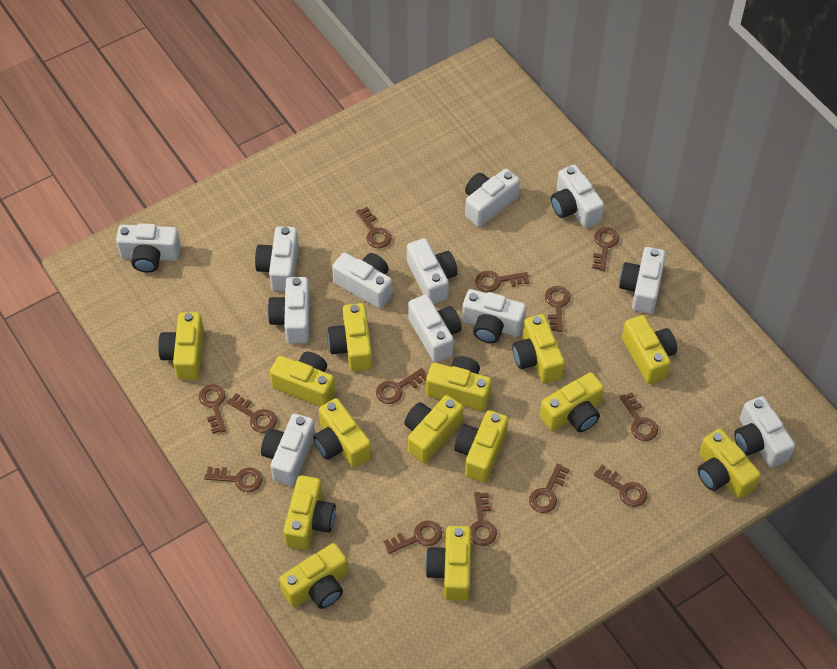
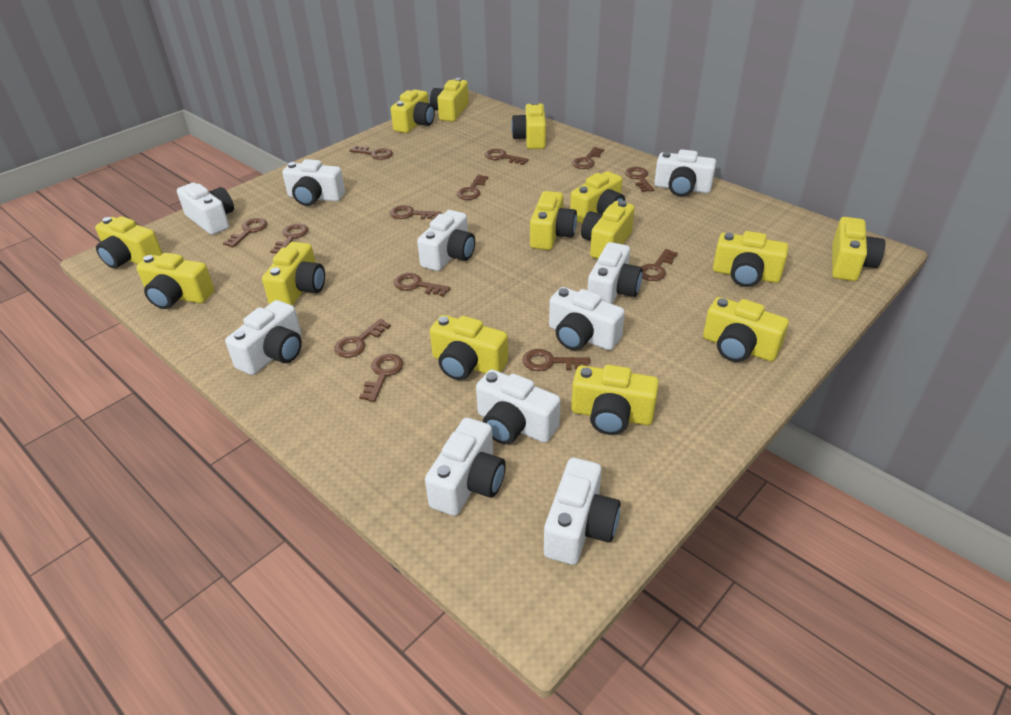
white camera: [116,223,181,273] [255,226,299,292] [261,414,315,486] [268,277,310,344] [332,252,392,309] [407,238,458,304] [408,295,462,362] [462,289,526,343] [465,169,520,227] [551,165,604,228] [619,247,666,314] [734,396,795,468] = 12 -> [177,183,234,235] [225,300,302,375] [282,159,345,206] [417,210,475,271] [425,418,506,516] [476,369,560,444] [544,458,620,565] [549,287,625,350] [587,242,643,304] [654,149,716,196] = 10

